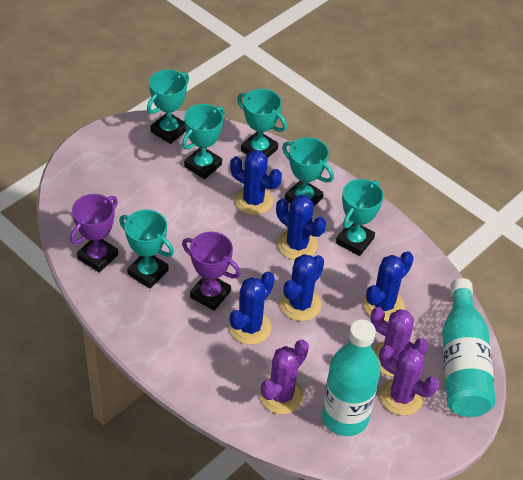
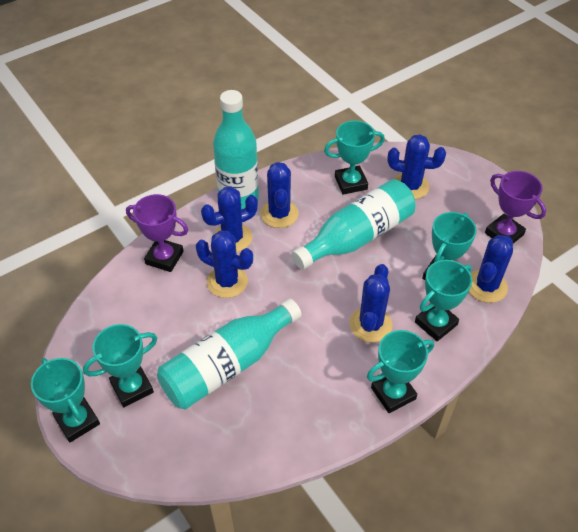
blue cactus: [229,271,275,345] [230,150,282,215] [276,194,326,260] [280,254,324,321] [363,251,414,322] = 5 -> [196,231,253,298] [201,186,258,253] [260,162,299,228] [349,264,393,342] [387,134,446,199] [469,235,513,303] = 6
purple cactus: [260,340,309,414] [371,307,428,377] [379,345,439,415] = 3 -> none = 0
turquoise bottle: [322,319,380,436] [442,278,496,417] = 2 -> [157,299,302,410] [213,90,259,210] [292,179,415,270] = 3

